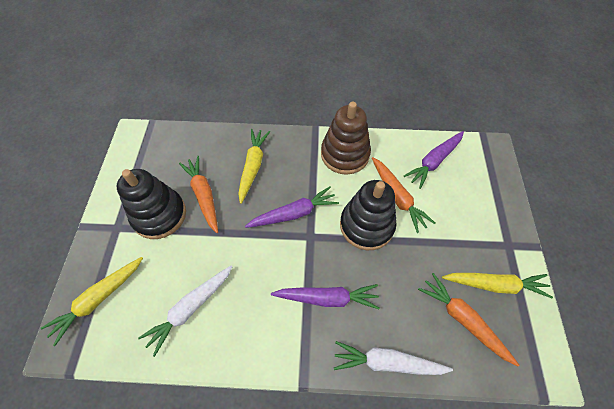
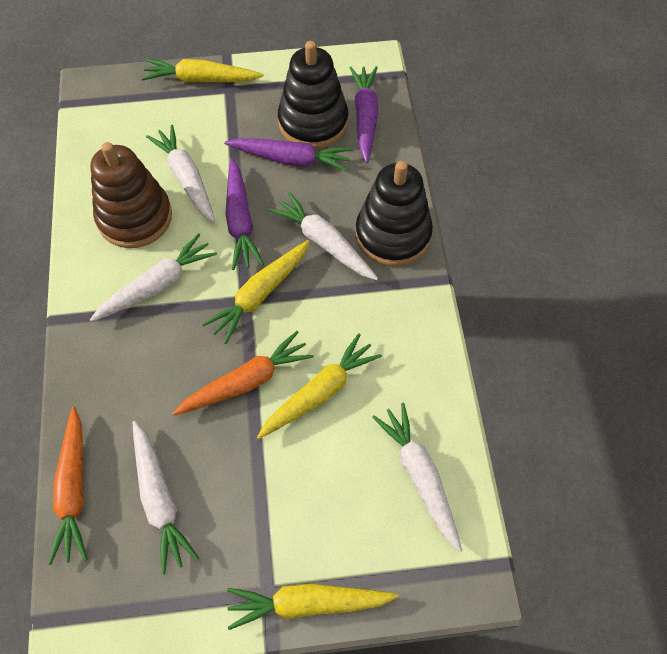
orange carrot: [179,156,218,233] [372,157,435,233] [418,273,519,366] = 3 -> [48,407,88,565] [173,331,314,416] = 2
white carrot: [138,265,233,357] [334,341,453,375] = 2 -> [90,234,217,322] [133,421,200,575] [146,125,215,222] [268,191,378,280] [372,403,462,552] = 5
yellow carrot: [41,257,143,346] [238,129,270,204] [442,273,553,298] = 3 -> [142,59,263,82] [202,240,310,344] [227,583,398,630] [257,333,382,439] = 4

